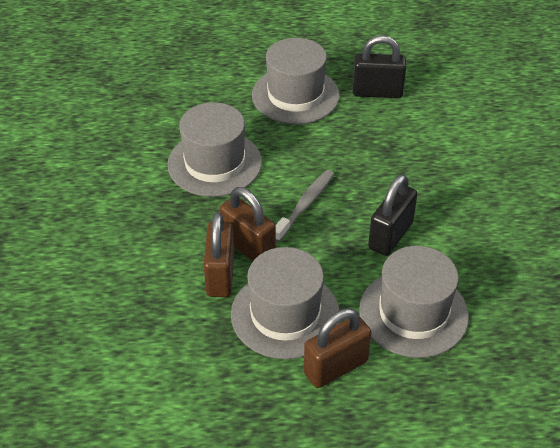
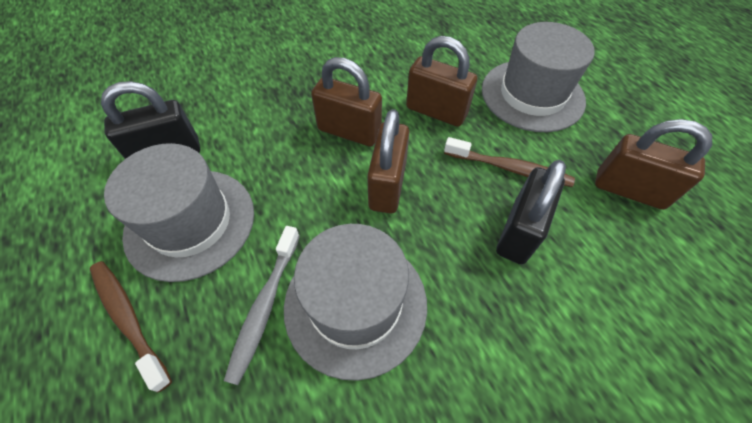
brown padlock: [203,212,234,297] [219,187,276,261] [303,309,372,388] = 3 -> [311,57,382,147] [367,109,410,214] [406,36,477,127] [595,119,712,210] = 4
brown toothbrush: none = 0 -> [90,261,172,393] [444,137,575,187] = 2
grey hat: [167,102,262,197] [231,247,340,359] [252,38,340,124] [359,246,469,358] = 4 -> [104,143,254,282] [284,224,427,381] [482,22,595,132] = 3

